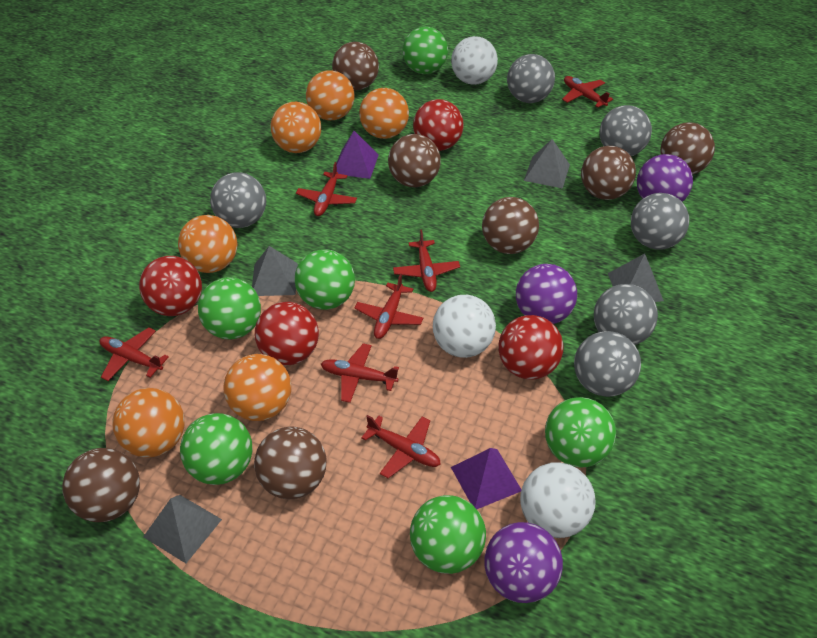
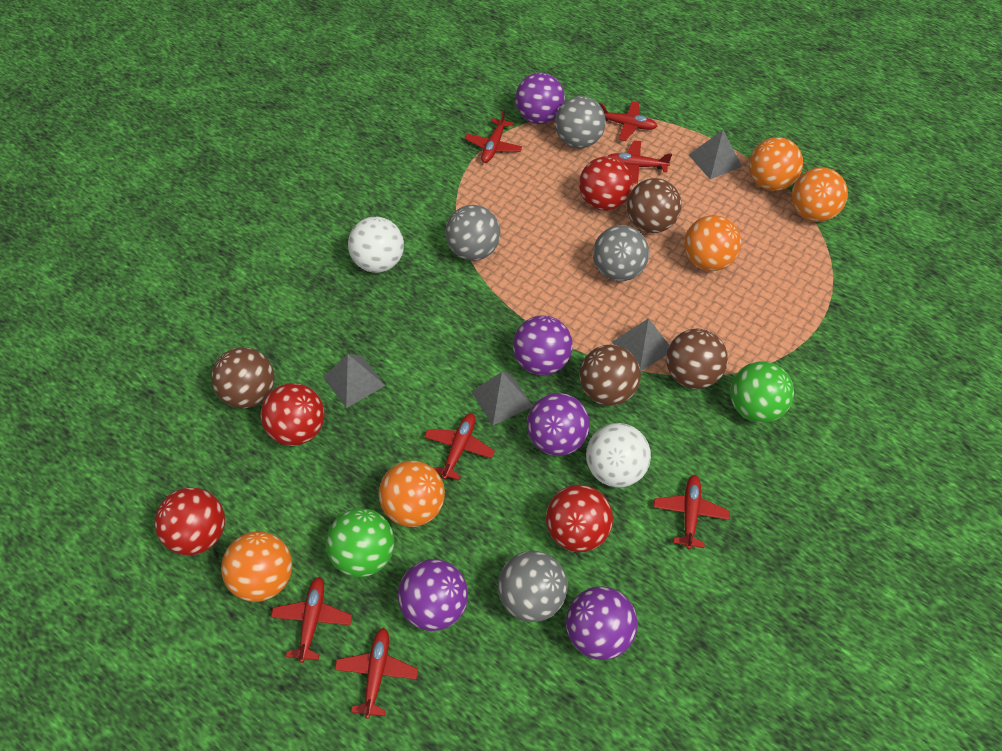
brown ball: [62,448,140,522] [254,427,327,499] [332,42,379,90] [388,134,441,187] [482,197,539,254] [581,146,636,200] [660,123,715,175] = 7 -> [211,347,275,408] [579,345,641,406] [627,178,681,233] [666,329,728,389] = 4
green ball: [180,413,253,485] [198,277,261,339] [295,249,355,310] [402,27,448,74] [410,495,486,574] [545,397,616,468] = 6 -> [326,508,395,577] [730,361,794,423] = 2
grey ball: [210,172,266,228] [507,54,555,103] [574,331,641,397] [594,284,658,345] [600,105,652,156] [631,193,689,250] = 6 -> [445,205,500,261] [498,551,568,622] [555,96,606,148] [593,225,649,281] = 4
orange ball: [112,388,185,458] [178,215,237,273] [223,354,291,421] [270,102,321,153] [306,70,355,120] [359,88,409,139] = 6 -> [221,532,292,602] [378,461,445,527] [684,215,741,271] [749,137,803,191] [791,167,848,222] = 5
purple ball: [484,522,563,603] [516,264,577,324] [637,154,693,202] = 3 -> [398,559,468,631] [513,315,573,375] [515,73,565,124] [527,393,590,456] [566,586,638,660] = 5
purple pyramid: [337,131,379,179] [451,448,522,509] = 2 -> none = 0
white ball: [433,295,496,358] [451,36,498,85] [520,463,596,538] = 3 -> [348,217,404,273] [586,423,651,488] = 2

